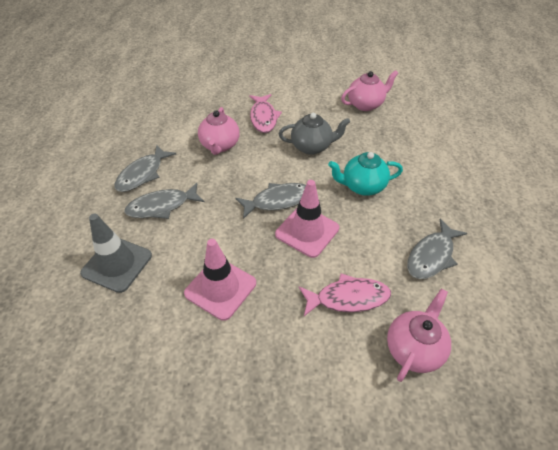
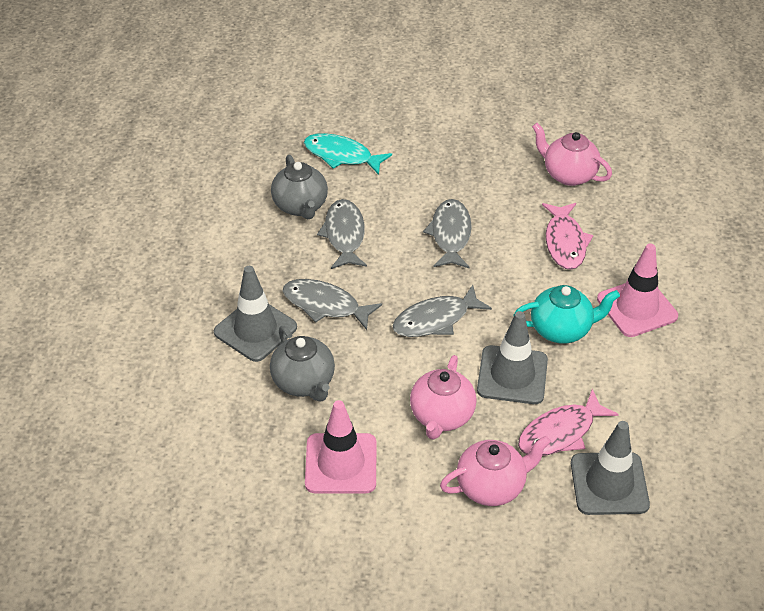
grey teapot: [279,113,350,155] = 1 -> [270,326,335,401] [271,155,328,219] = 2
grey traffic cone: [80,214,152,293] = 1 -> [214,266,297,362] [477,311,548,404] [571,421,650,515] = 3
turquoise fish: none = 0 -> [304,133,392,175] = 1

